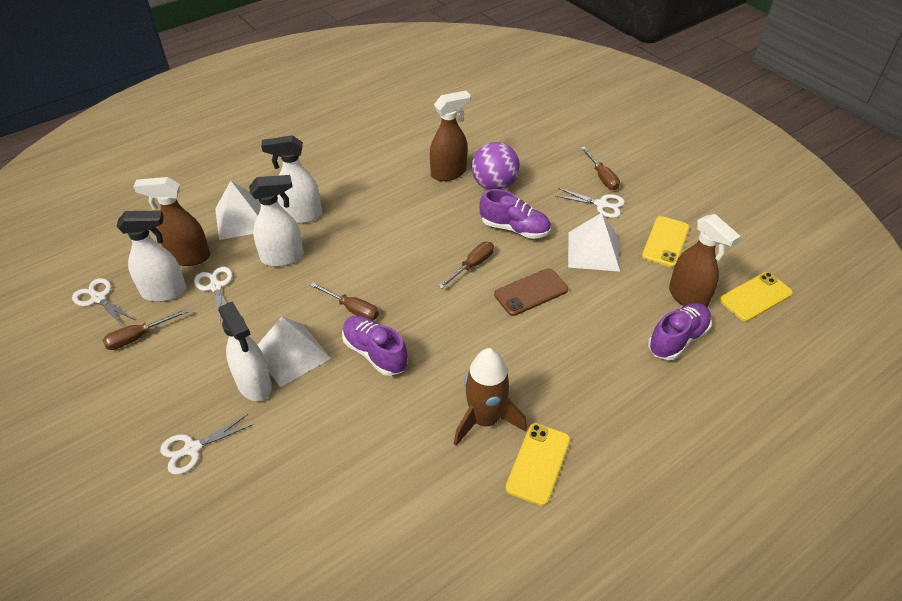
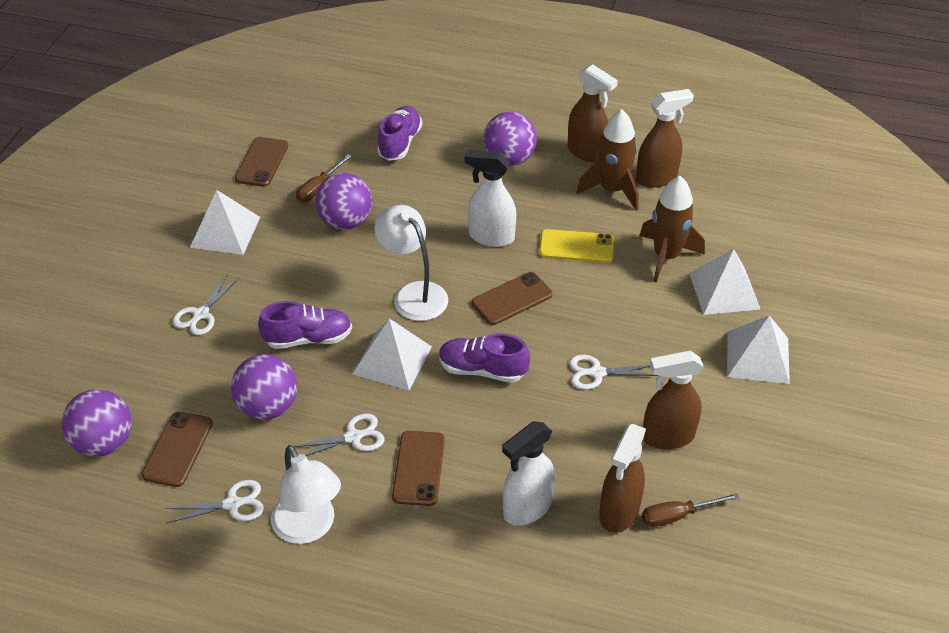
brown phone: [494,268,568,316] = 1 -> [142,411,213,487] [235,137,288,187] [392,431,445,506] [472,272,552,325] = 4
brown rocket: [454,348,527,446] = 1 -> [576,109,639,211] [639,176,705,283] = 2
brown screwdriver: [103,309,188,350] [310,282,379,320] [439,242,494,288] [581,147,620,190] = 4 -> [296,154,352,202] [642,493,739,527] = 2
brown spray bottle: [133,177,210,266] [430,91,471,181] [669,214,741,307] = 3 -> [568,64,618,162] [599,424,646,533] [636,89,694,188] [643,351,704,449] = 4
purple ball: [472,142,520,190] = 1 -> [61,389,132,457] [231,354,297,420] [315,173,372,230] [483,112,537,166] = 4
white lamp: none = 0 -> [271,445,341,544] [375,205,448,321] = 2
white pyramid: [215,181,261,240] [258,317,331,387] [568,213,620,272] = 3 -> [190,190,260,255] [353,318,432,391] [689,249,760,315] [727,316,790,384] = 4
white spray bottle: [117,211,186,302] [218,301,272,401] [249,175,303,267] [261,135,322,224] = 4 -> [464,150,516,247] [502,421,555,526] = 2
yellow phone: [506,423,570,506] [642,216,689,267] [720,272,793,322] = 3 -> [539,229,614,263] = 1

